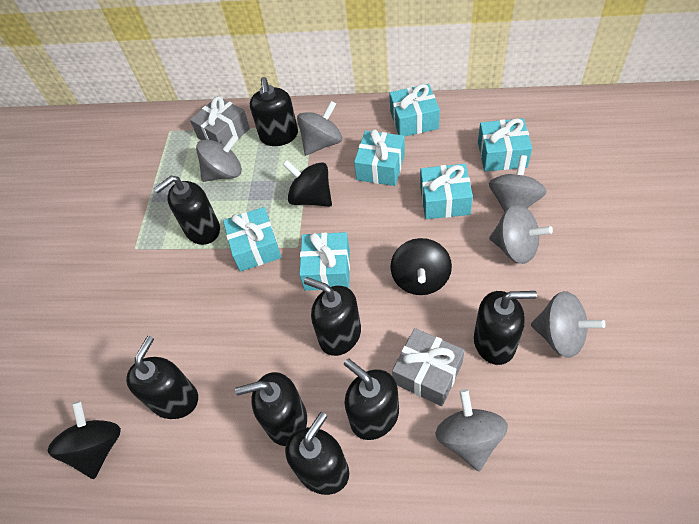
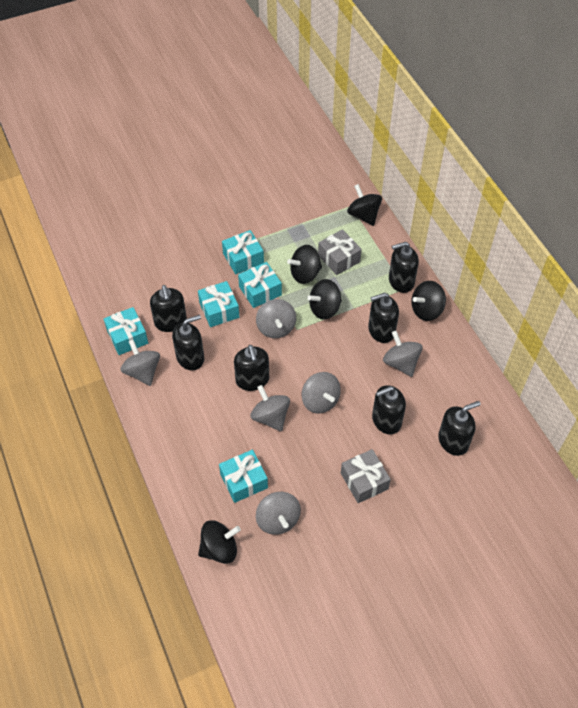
black soap dispenser: [126,336,198,419] [154,176,220,245] [235,372,307,446] [250,77,298,146] [285,412,349,495] [304,277,361,356] [344,358,399,440] [474,291,537,365] = 8 -> [150,285,187,332] [172,315,204,370] [234,345,269,391] [368,293,399,343] [372,385,406,434] [389,242,419,293] [438,401,481,456] = 7
black spinning top: [47,401,121,479] [283,160,332,207] [390,238,452,295] = 3 -> [198,520,241,564] [287,245,322,284] [307,279,342,320] [347,184,382,226] [411,281,446,321] = 5
turquoise gift: [223,207,281,272] [299,232,350,291] [354,129,405,186] [389,84,440,137] [420,164,473,219] [478,118,532,171] = 6 -> [104,307,148,355] [198,281,239,327] [219,450,268,503] [222,230,264,274] [238,262,282,308] = 5

